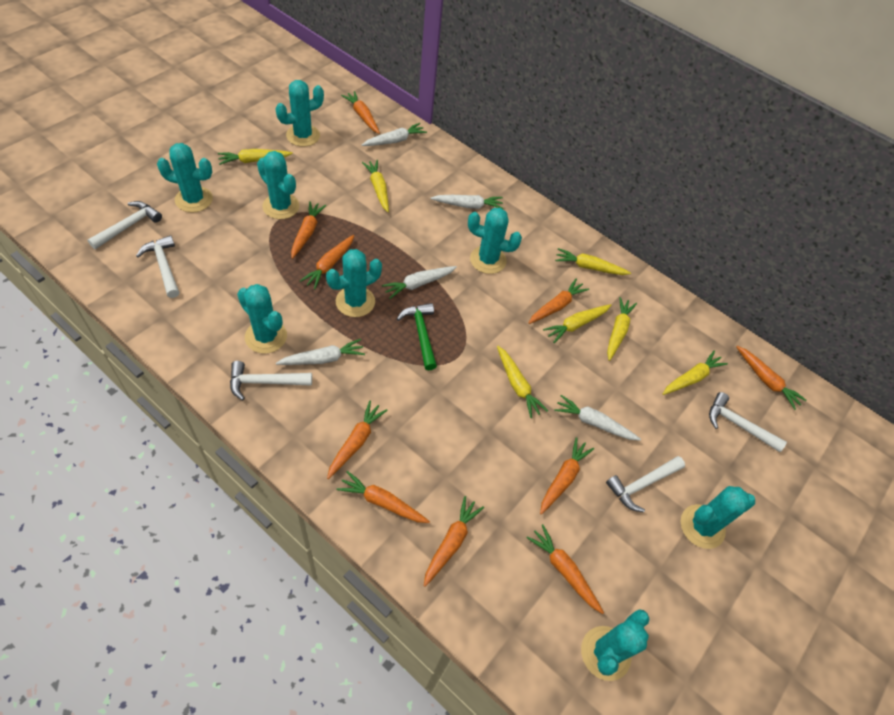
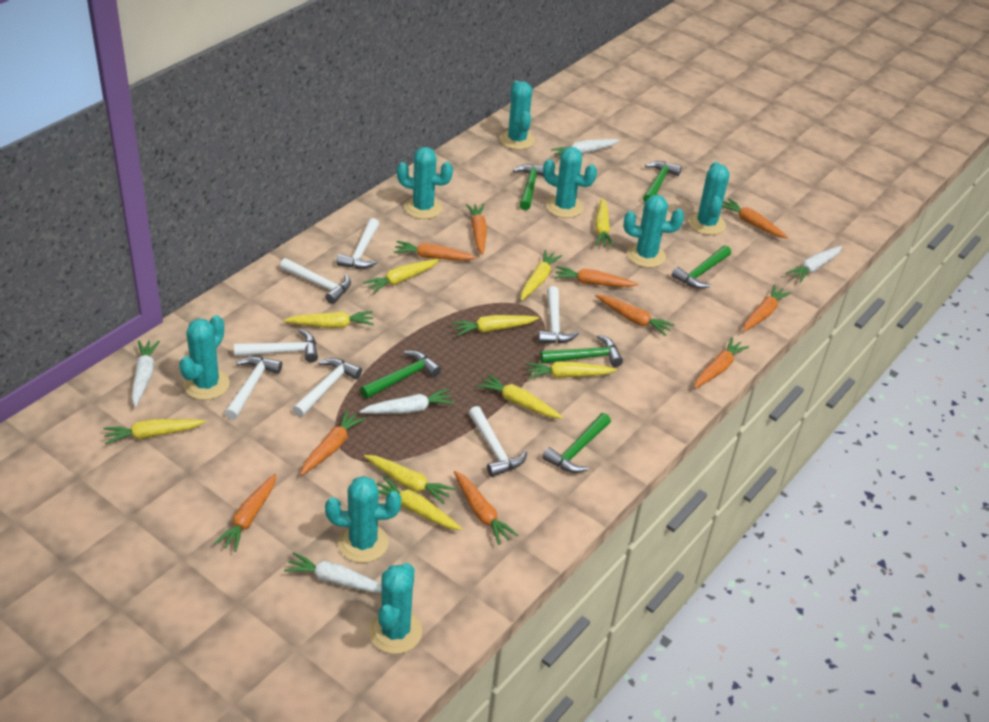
green hammer: [397,303,437,371] = 1 -> [360,351,441,399] [513,164,544,210] [540,335,623,367] [542,413,611,473] [643,161,682,202] [671,245,731,289] = 6
white hammer: [88,201,162,249] [136,235,179,298] [230,361,312,400] [606,456,685,512] [709,392,787,452] = 5 -> [225,356,282,420] [234,329,318,362] [280,258,351,304] [293,358,362,417] [336,218,379,269] [468,406,527,477] [538,286,579,343] = 7
yellow carrot: [218,149,293,165] [362,160,389,212] [497,346,548,418] [543,304,611,343] [555,248,631,275] [607,297,637,361] [663,350,728,395] = 7 -> [103,419,206,444] [284,311,374,328] [363,259,440,294] [364,455,455,504] [377,476,462,530] [452,315,539,336] [477,373,563,419] [521,250,562,301] [526,361,617,378] [595,198,614,247] = 10

